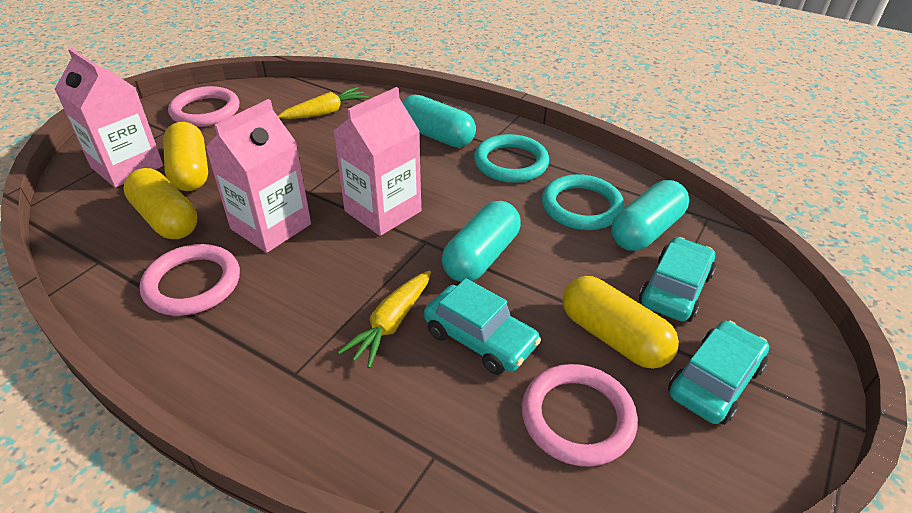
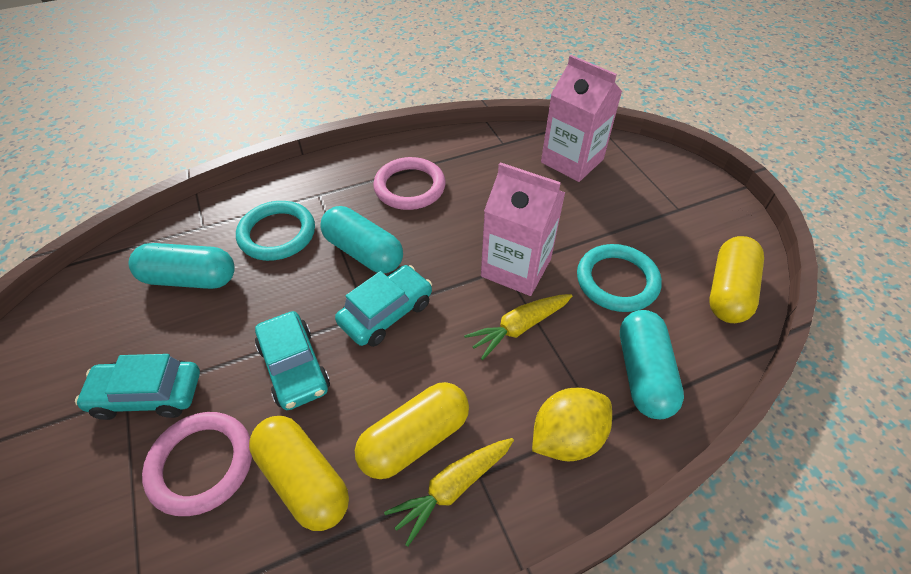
pink carton: [55,48,163,188] [205,99,311,253] [333,87,421,236] = 3 -> [481,162,566,296] [541,55,622,182] = 2
pink ring: [139,244,240,316] [168,86,239,127] [522,364,638,467] = 3 -> [142,412,252,516] [373,157,446,210] = 2
yellow lemon: none = 0 -> [532,388,612,461] = 1

